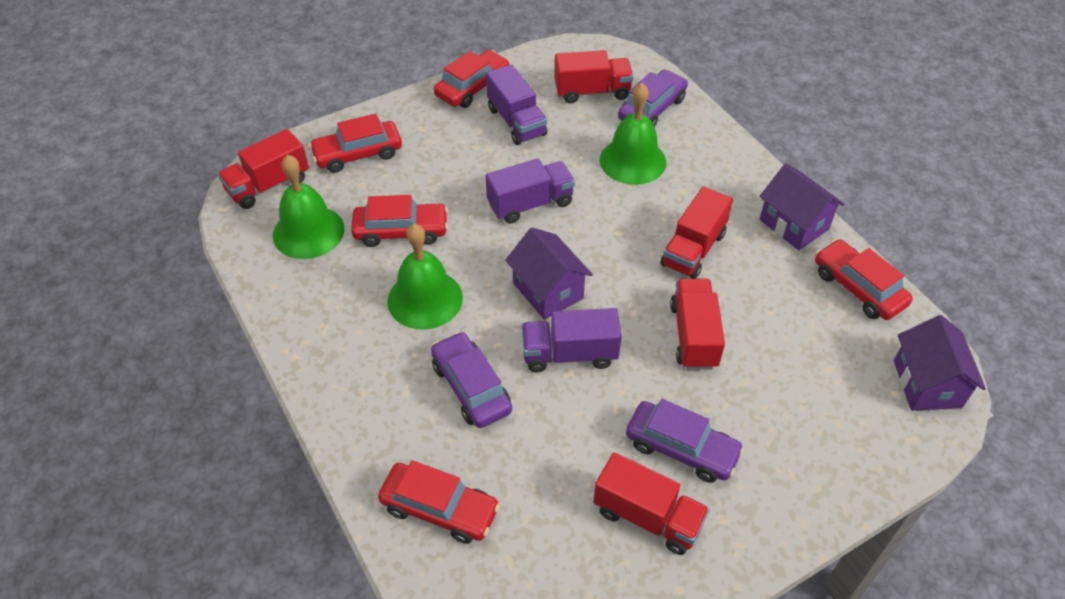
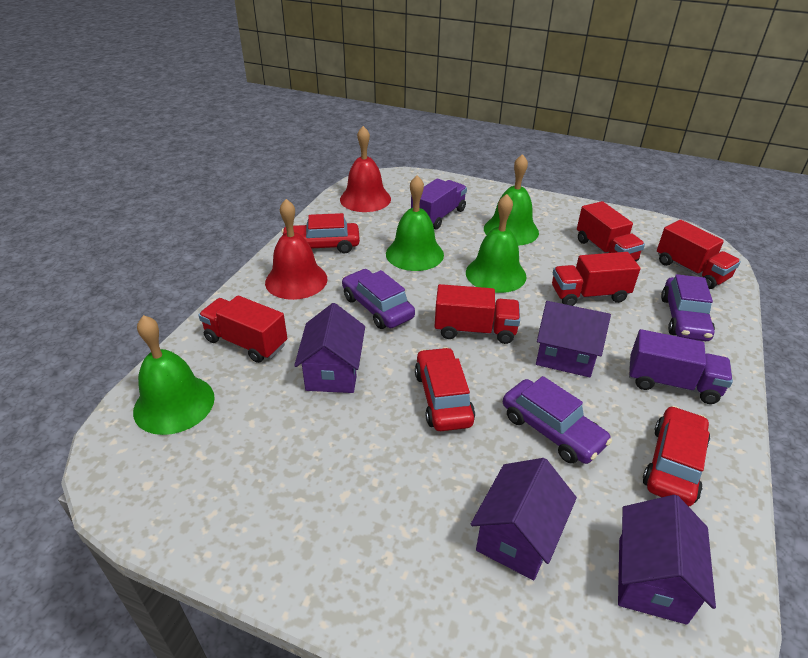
green bell: [273,155,344,259] [387,224,463,330] [600,83,666,185] = 3 -> [133,315,215,435] [386,175,444,271] [466,194,527,293] [484,154,539,245] = 4
purple house: [505,227,593,320] [759,163,845,250] [894,315,986,411] = 3 -> [294,303,365,393] [471,458,577,580] [536,301,611,377] [618,495,716,625] = 4
purple truck: [486,64,547,145] [486,159,575,224] [522,308,621,373] = 3 -> [411,179,467,230] [629,329,733,404] = 2
red bell: none = 0 -> [265,199,328,300] [340,126,391,212] = 2
red car: [309,114,402,173] [351,195,448,247] [378,460,500,544] [434,50,510,108] [815,239,913,320] = 5 -> [282,213,360,253] [415,347,475,431] [643,406,710,507] = 3

